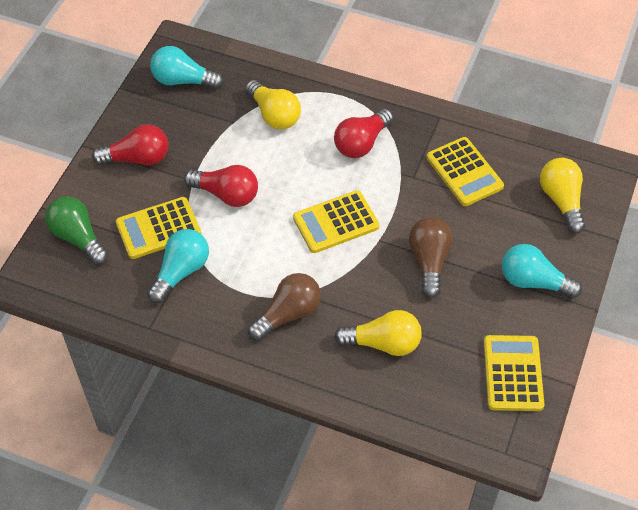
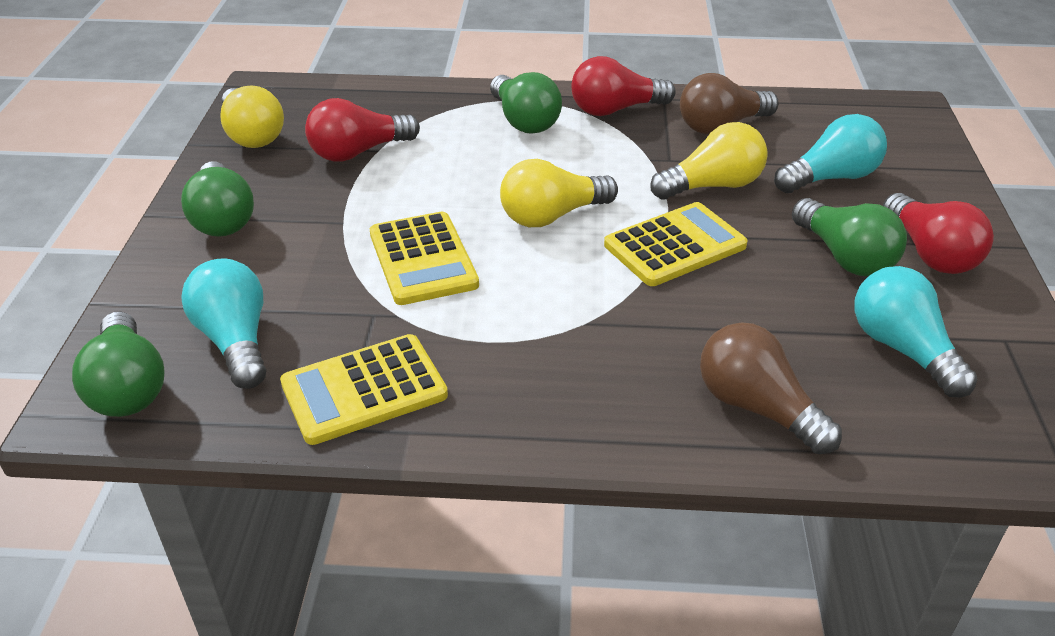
green light bulb: [45,196,109,265] = 1 -> [72,312,164,417] [181,161,254,237] [490,72,562,134] [792,198,907,276] = 4
yellow calculator: [116,197,201,259] [293,190,379,253] [427,137,504,206] [484,335,545,411] = 4 -> [280,334,448,445] [370,212,479,305] [604,202,748,286] = 3

